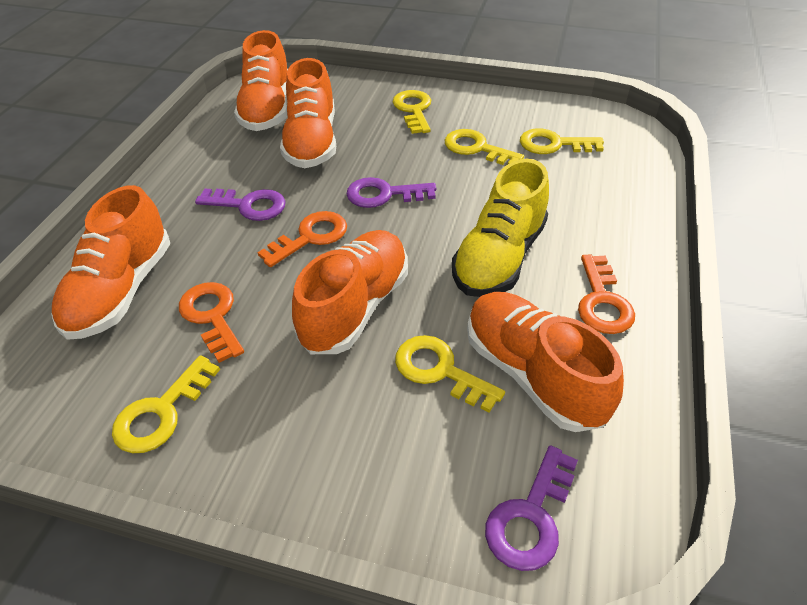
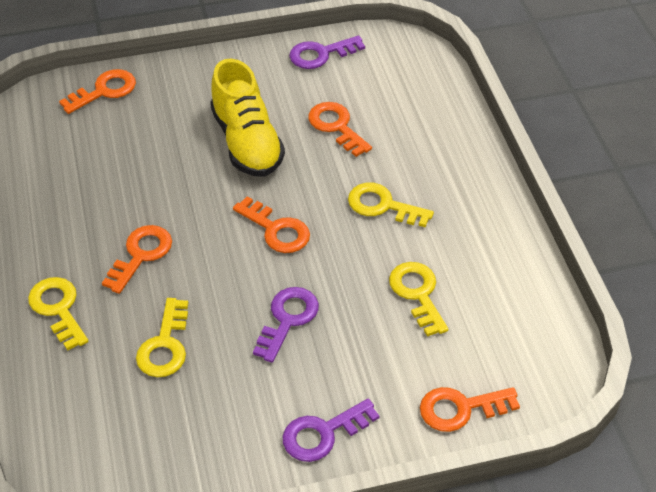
orange key: [179,282,244,363] [257,211,347,267] [578,255,635,334] = 3 -> [59,69,136,114] [102,225,172,294] [233,196,310,253] [308,102,372,157] [420,387,520,432] = 5
orange shoe: [51,185,170,340] [234,30,288,131] [280,58,336,168] [292,230,408,354] [467,292,624,432] = 5 -> none = 0
yellow key: [112,355,220,453] [393,90,431,134] [395,335,505,413] [445,129,524,165] [520,129,604,154] = 5 -> [28,277,89,351] [136,298,188,377] [348,183,434,228] [389,262,448,336] = 4

